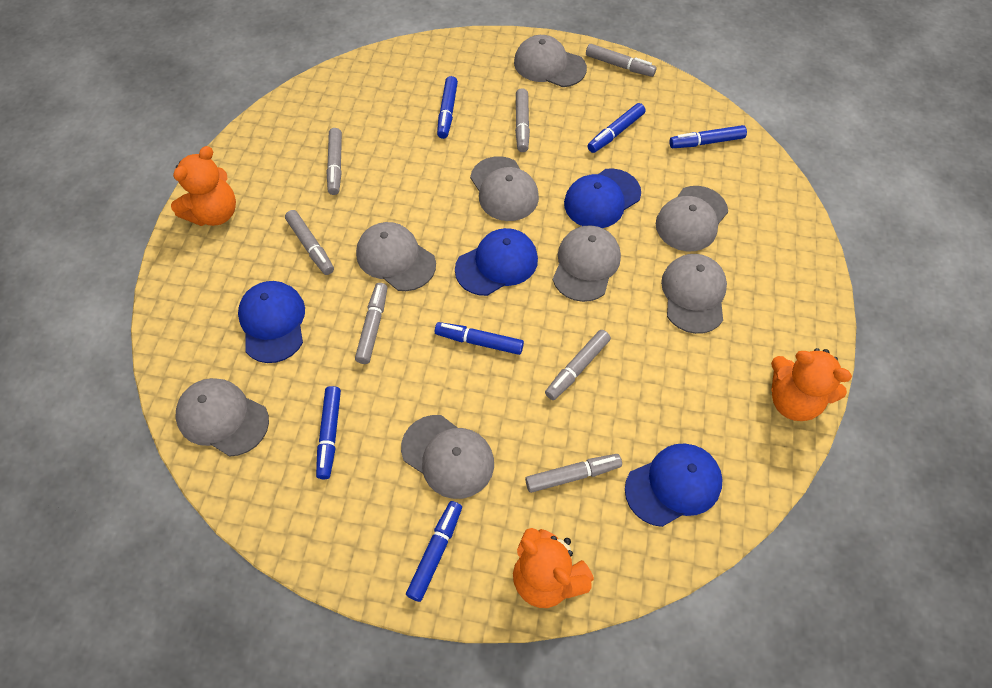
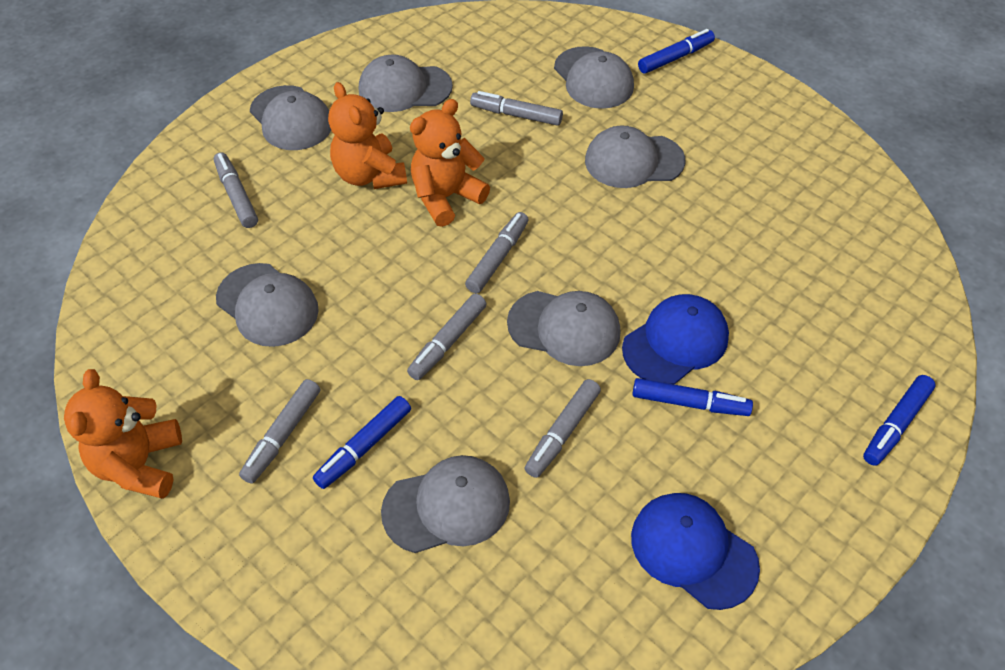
blue cap: [238,281,305,363] [455,228,538,296] [564,169,641,228] [625,443,723,527] = 4 -> [622,294,729,385] [631,493,760,610] = 2
blue marker: [316,386,341,479] [406,501,462,602] [435,322,524,355] [437,76,458,139] [588,103,645,153] [669,125,747,148] = 6 -> [313,396,411,489] [632,378,753,416] [638,29,715,73] [863,375,936,466] = 4
grey cap: [175,378,269,457] [356,222,436,291] [401,415,494,499] [470,156,539,221] [514,35,587,87] [553,225,621,302] [656,186,728,251] [661,254,727,334] = 8 -> [216,263,319,347] [250,85,331,150] [359,55,453,112] [381,455,510,553] [507,291,621,366] [554,46,634,109] [585,125,685,188] = 7
grey marker: [285,210,334,275] [327,128,342,195] [355,283,387,364] [515,88,530,152] [525,454,622,493] [545,330,611,400] [586,44,657,77] = 7 -> [214,152,258,228] [239,379,320,484] [407,294,486,380] [465,212,529,293] [470,91,563,126] [524,379,601,478] = 6

